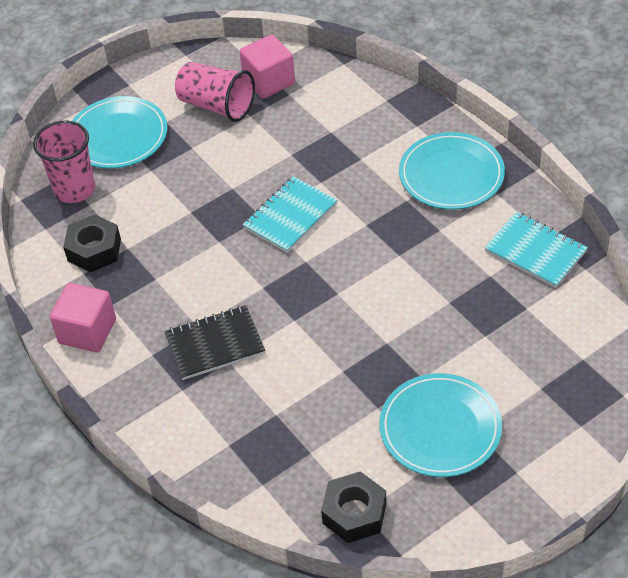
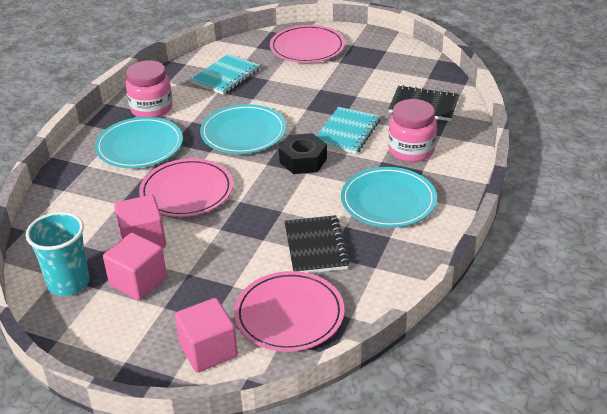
black notebook: [164,305,265,380] = 1 -> [284,215,350,273] [388,85,459,121] = 2
black nut: [63,214,121,272] [321,471,387,543] = 2 -> [279,133,327,174] = 1
pink cube: [50,283,116,352] [239,34,295,99] = 2 -> [103,233,167,301] [114,195,166,248] [175,298,238,373] = 3
pink cup: [33,121,95,203] [175,62,255,122] = 2 -> none = 0
pink jar: none = 0 -> [126,60,173,118] [388,99,437,162] = 2
pink plate: none = 0 -> [139,158,233,217] [234,271,344,352] [270,25,345,63] = 3
turquoise cup: none = 0 -> [26,212,90,296] = 1

